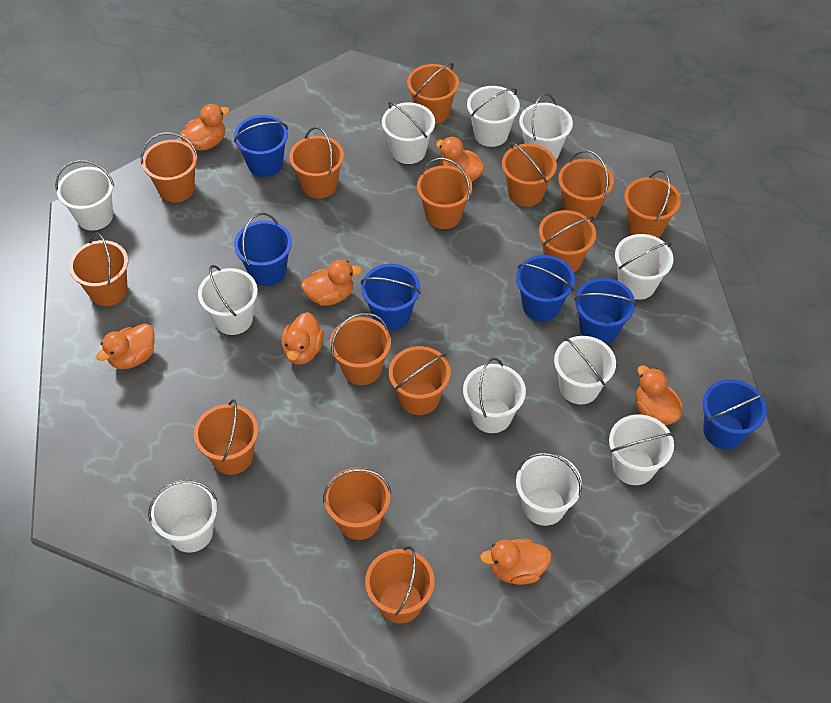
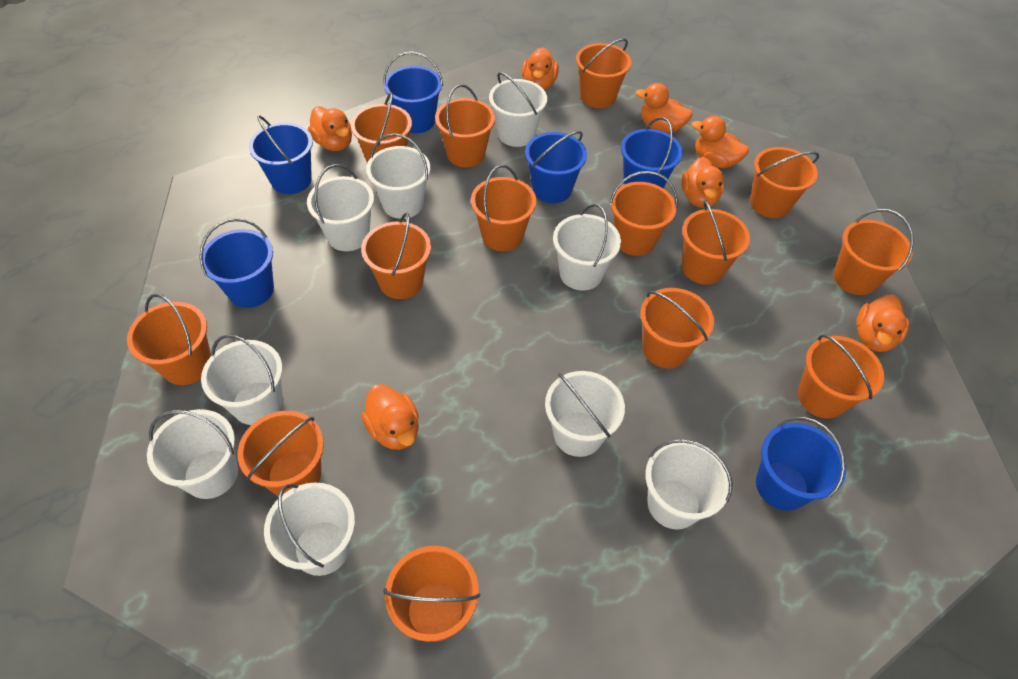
white bucket: [55,160,114,230] [148,480,217,553] [198,265,258,335] [382,101,435,164] [463,358,526,433] [467,86,520,147] [516,453,582,526] [519,93,573,159] [554,336,616,404] [609,414,674,485] [615,234,673,300] = 11 -> [147,409,238,499] [201,334,283,425] [264,483,355,576] [307,164,374,251] [366,133,430,219] [489,72,547,147] [545,371,625,457] [553,204,621,291] [645,439,733,530] = 9

